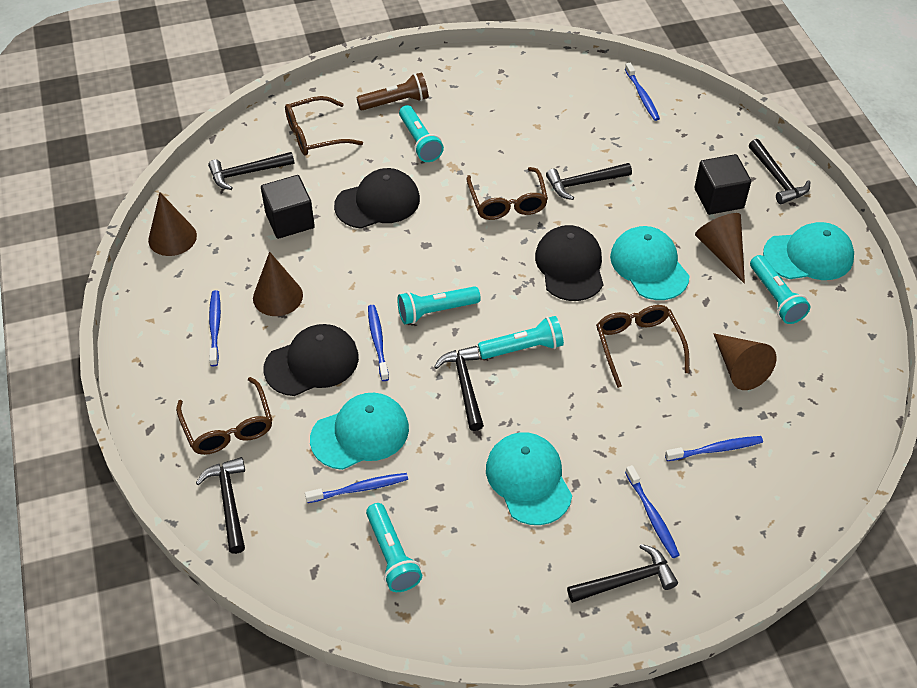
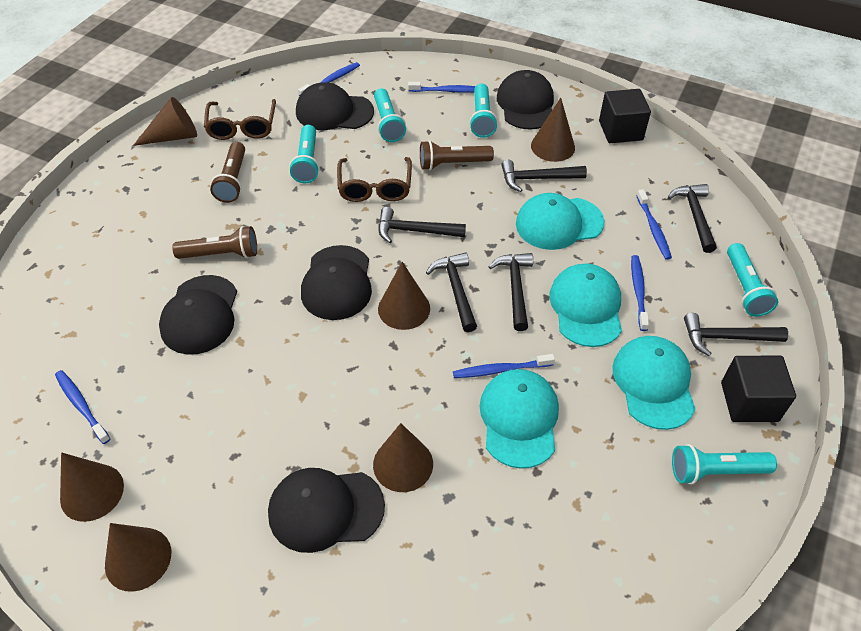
black cap: [263,324,359,396] [334,168,420,229] [535,225,603,301] = 3 -> [159,275,237,355] [268,468,385,553] [296,82,374,130] [301,245,372,320] [497,70,554,130] = 5
brown cone: [148,192,197,256] [253,252,303,316] [695,213,745,284] [713,333,776,390] = 4 -> [60,452,124,522] [105,523,171,592] [133,97,197,146] [373,423,433,492] [378,262,430,330] [531,97,575,162] = 6
brown flashlight: [356,72,429,110] = 1 -> [172,226,257,259] [210,142,245,203] [420,140,494,170] = 3
brown glasses: [176,377,272,455] [285,96,363,155] [467,167,548,220] [596,305,690,388] = 4 -> [204,99,276,140] [337,157,412,202] = 2

